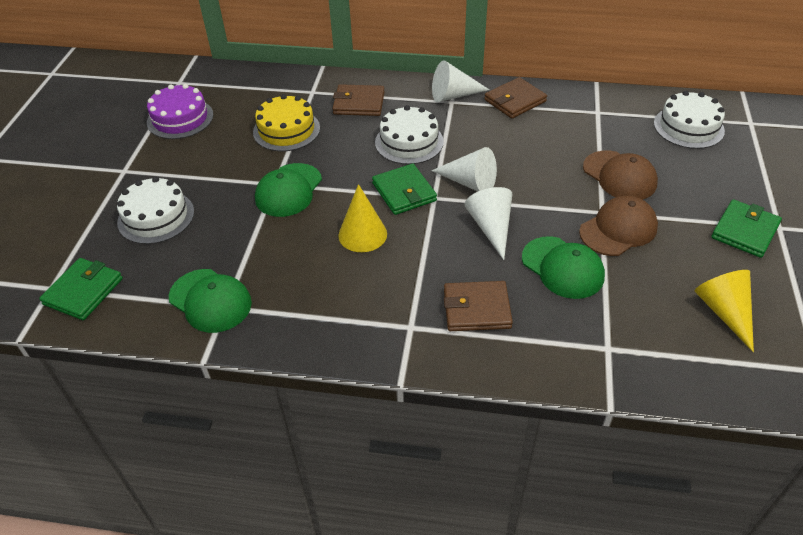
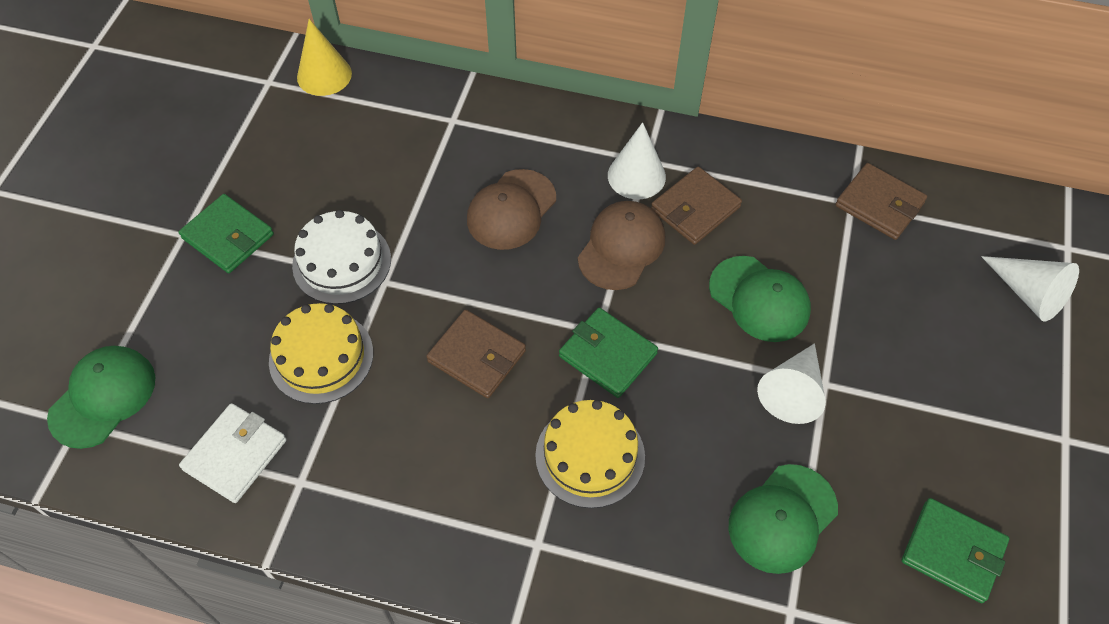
purple cake: [147,84,213,139] = 1 -> none = 0
white cake: [117,177,194,244] [375,105,444,164] [654,91,725,149] = 3 -> [292,210,391,304] = 1
white wallet: none = 0 -> [179,403,286,503] = 1
yellow cake: [253,94,320,151] = 1 -> [269,303,373,404] [535,400,645,508] = 2
yellow cone: [338,184,387,252] [695,270,754,352] = 2 -> [297,19,352,96] = 1

